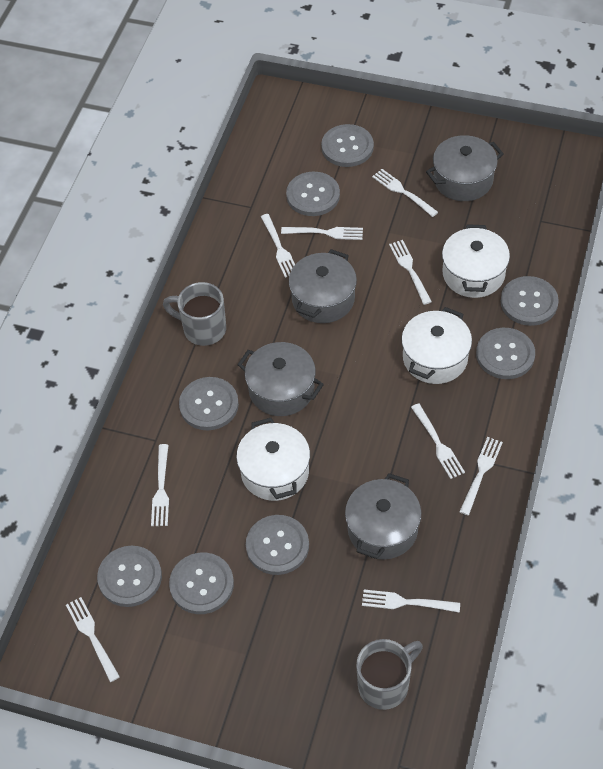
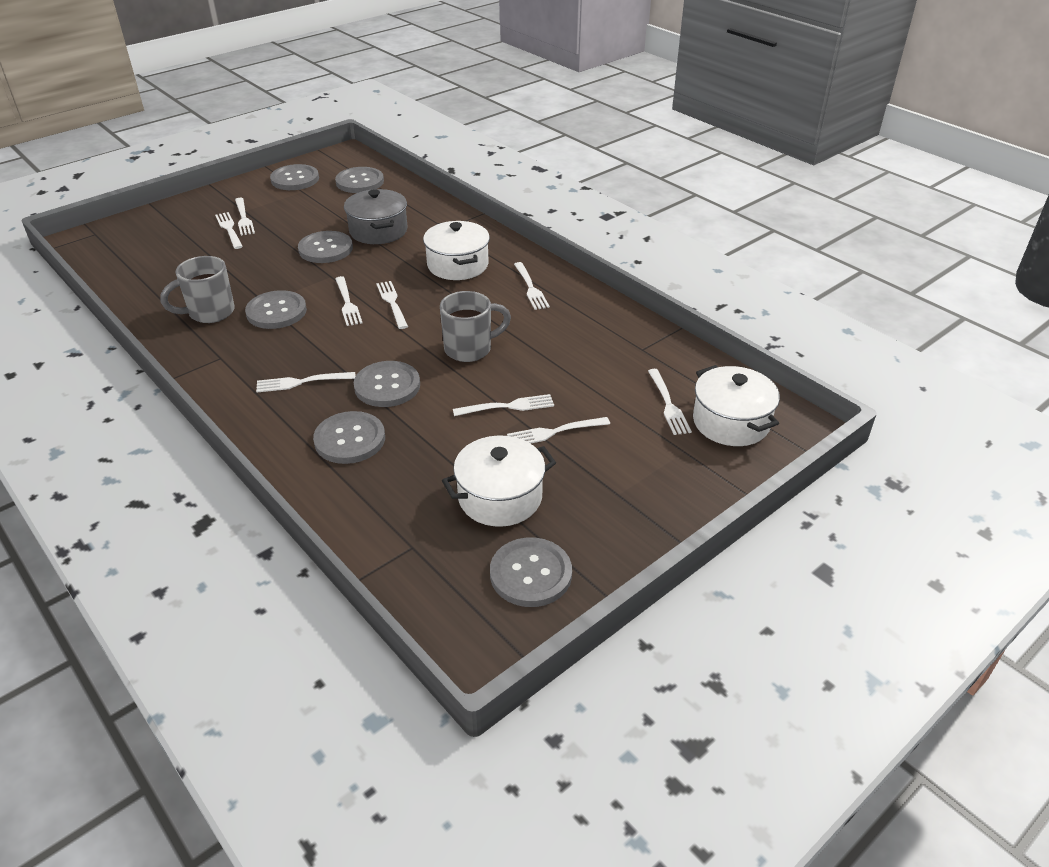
grey button: [97,546,162,607] [169,553,234,614] [179,377,239,430] [246,515,309,575] [286,172,340,216] [321,124,374,167] [476,328,535,379] [501,276,559,326] = 8 -> [245,290,307,329] [270,164,319,190] [298,231,353,263] [313,411,385,464] [335,167,384,193] [354,361,420,407] [490,537,572,607] = 7
grey pot: [237,342,324,416] [289,249,357,323] [345,473,421,560] [426,135,504,201] = 4 -> [344,189,407,244] = 1

